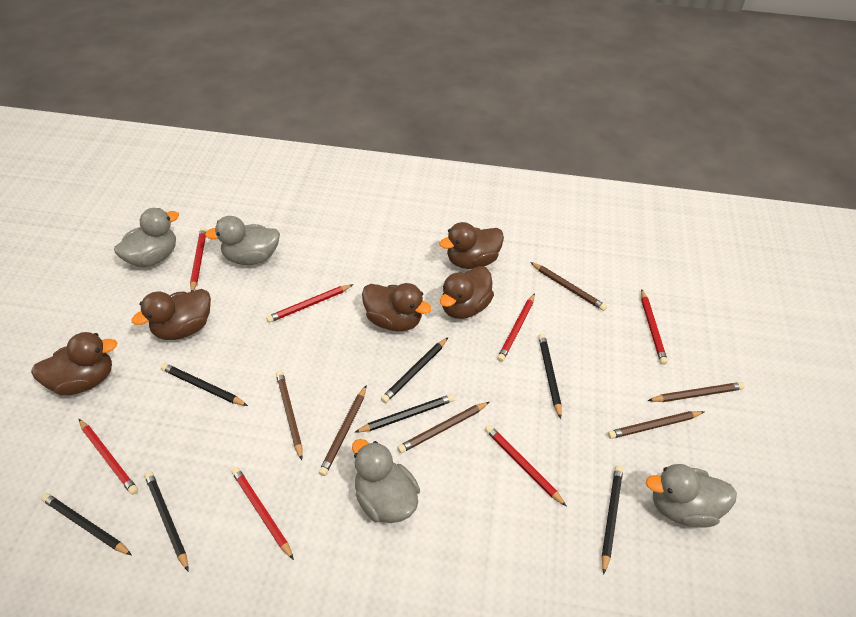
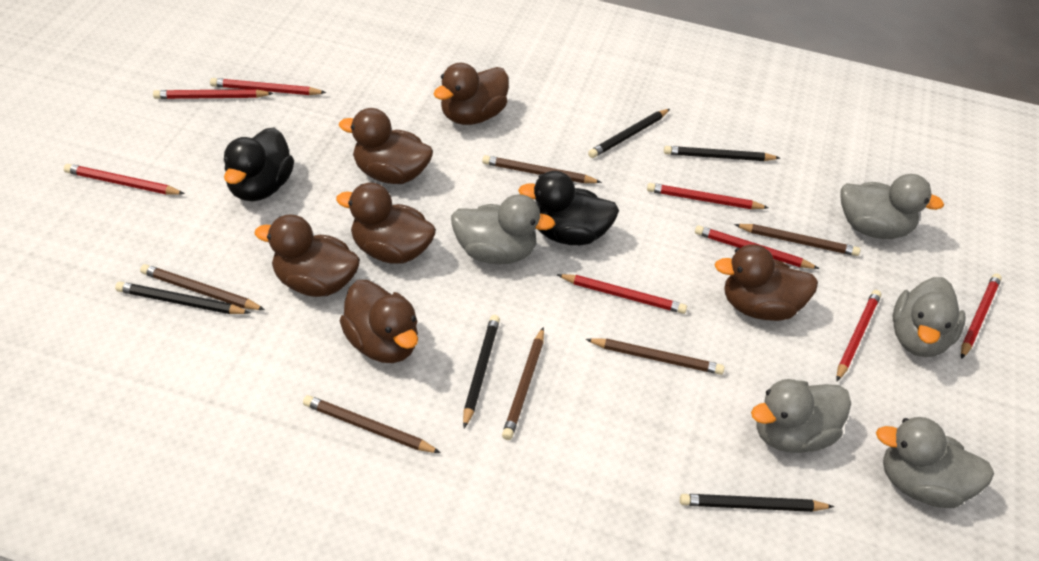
black duck: none = 0 -> [224,127,294,201] [518,171,619,245] = 2
black pencil: [41,493,132,555] [144,471,188,571] [161,363,248,406] [354,394,455,433] [381,338,448,403] [538,333,561,419] [602,465,623,575] = 7 -> [115,282,250,314] [463,315,500,428] [588,109,670,158] [664,146,780,161] [680,494,834,512] = 5
brown duck: [31,332,117,395] [131,289,211,340] [362,283,432,331] [439,222,504,269] [440,266,494,319] = 5 -> [255,214,360,297] [336,183,436,264] [339,108,433,184] [339,280,418,363] [434,63,509,125] [714,244,818,321] = 6
grey duck: [114,208,179,267] [205,216,280,265] [352,439,420,523] [646,464,737,528] = 4 -> [451,194,555,264] [751,379,851,453] [840,174,944,239] [876,417,994,508] [893,277,966,357] = 5
red pencil: [79,419,138,495] [190,227,207,292] [231,467,294,560] [266,284,354,323] [485,425,567,507] [497,293,535,362] [641,289,668,365] = 7 -> [64,164,185,195] [153,89,274,99] [210,78,326,95] [557,274,687,314] [647,183,769,209] [695,225,820,269] [836,290,881,381] [961,273,1002,359] = 8

